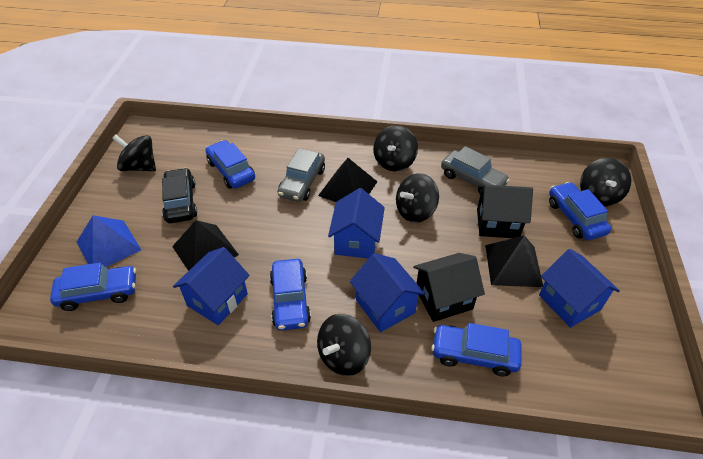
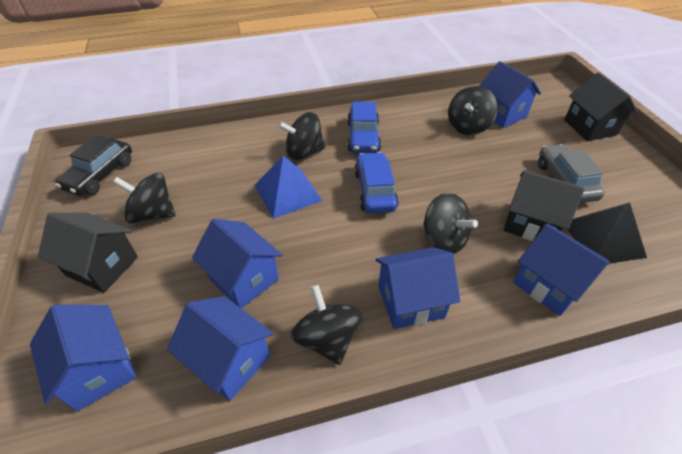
black house: [413,253,485,322] [477,185,533,238] = 2 -> [38,213,138,293] [504,170,584,241] [564,72,638,141] = 3
black pyramid: [172,220,239,271] [318,158,377,202] [485,235,543,287] = 3 -> [568,202,647,263] = 1
blue car: [50,263,136,311] [205,140,255,189] [270,259,311,331] [431,323,522,377] [549,182,611,240] = 5 -> [348,102,381,153] [354,152,399,214] = 2
blue house: [173,247,250,325] [328,188,385,259] [350,253,425,332] [539,249,620,328] = 4 -> [30,305,136,411] [167,296,273,401] [192,219,282,309] [375,247,460,329] [479,61,541,128] [513,223,610,316] = 6
grey car: [277,148,325,202] [441,146,510,195] = 2 -> [538,144,605,203] = 1

